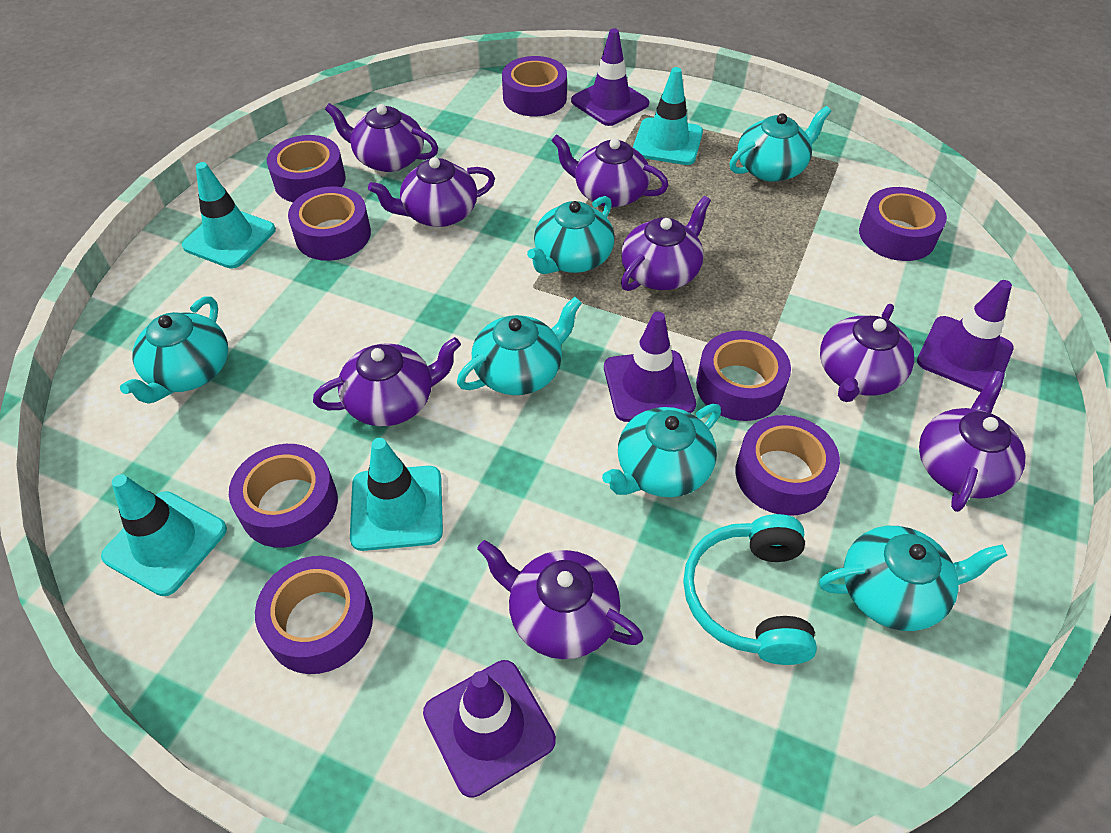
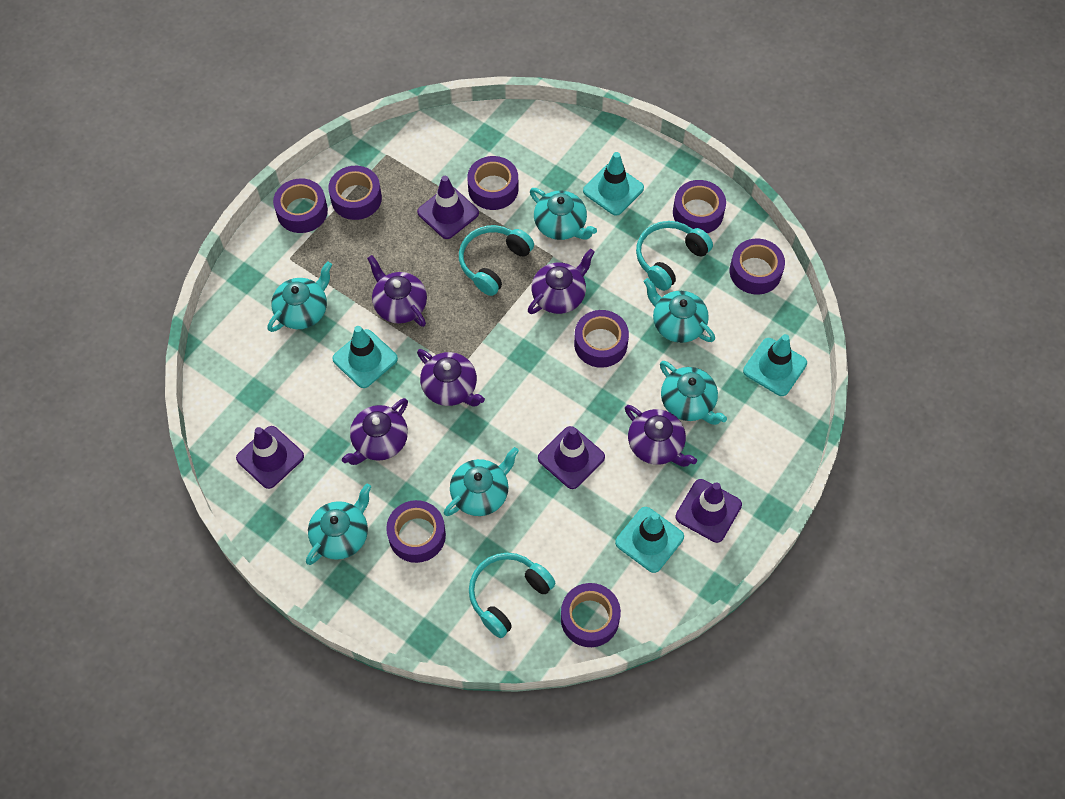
purple teapot: [313,337,461,426] [325,103,438,172] [368,157,495,227] [477,540,643,659] [551,134,669,208] [621,196,711,291] [820,304,914,402] [919,371,1025,512] = 8 -> [342,398,408,465] [367,255,427,327] [417,349,485,407] [528,249,595,314] [625,405,697,467] = 5
turquoise headphones: [683,514,817,665] = 1 -> [459,225,534,296] [469,553,556,638] [636,221,713,291] = 3

